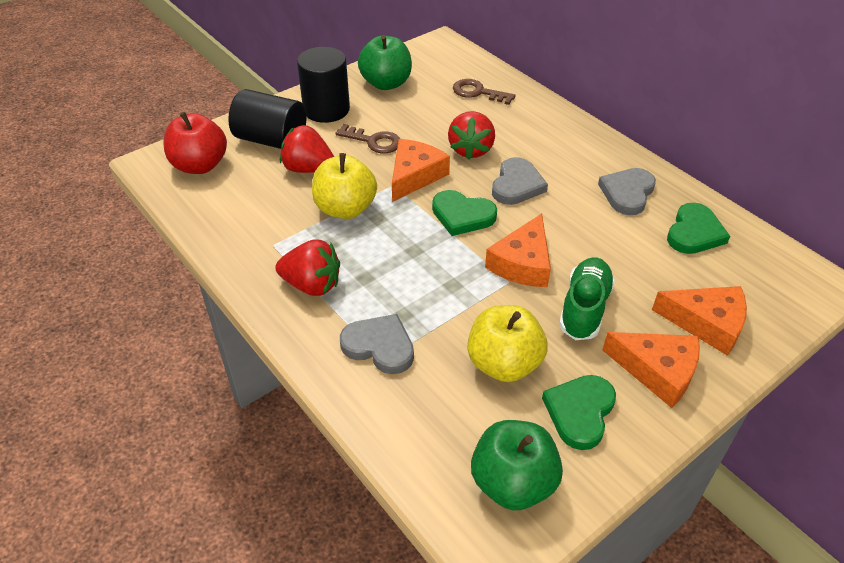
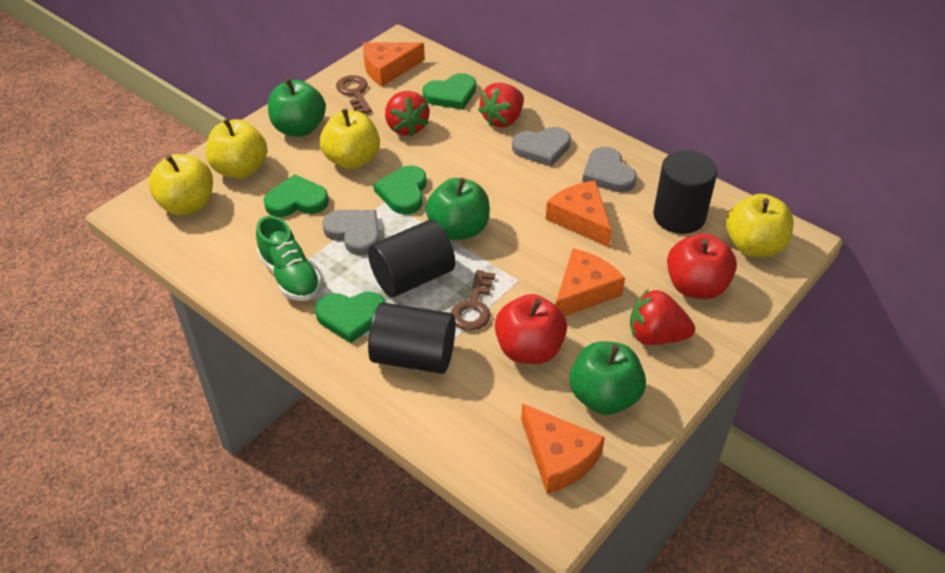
black cylinder: [228,89,306,149] [297,47,350,123] = 2 -> [368,220,455,297] [368,302,456,374] [653,150,717,234] = 3
green apple: [358,35,412,90] [471,420,563,510] = 2 -> [268,78,326,137] [426,178,490,241] [569,341,646,415] = 3
green heart: [432,190,497,236] [542,375,616,450] [667,203,730,254] = 3 -> [264,174,329,217] [315,292,386,343] [373,165,427,214] [422,73,476,110] = 4
red apple: [164,112,227,174] = 1 -> [495,294,567,364] [667,233,737,299] = 2
yellow apple: [312,153,377,219] [467,305,548,382] = 2 -> [148,154,213,215] [206,118,267,179] [320,109,380,169] [726,194,794,257] = 4

